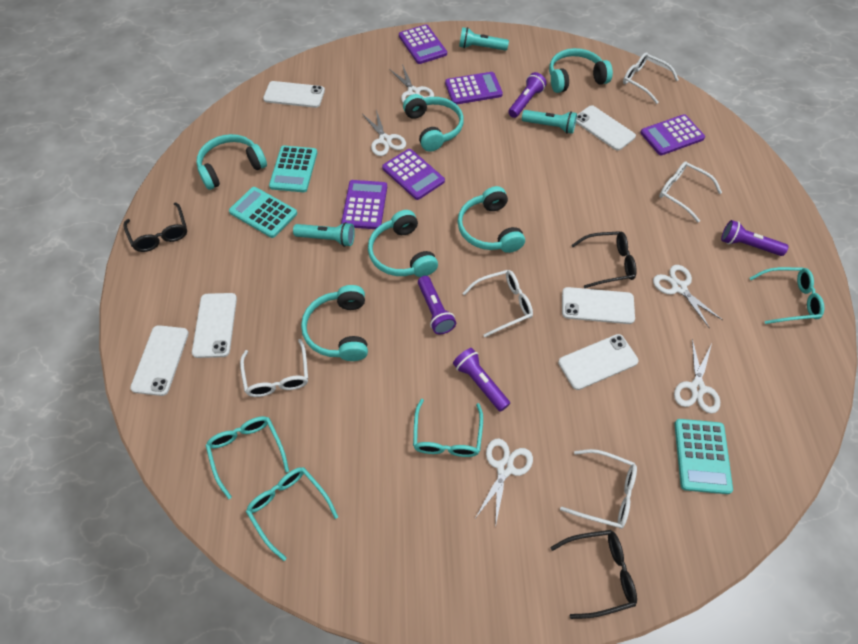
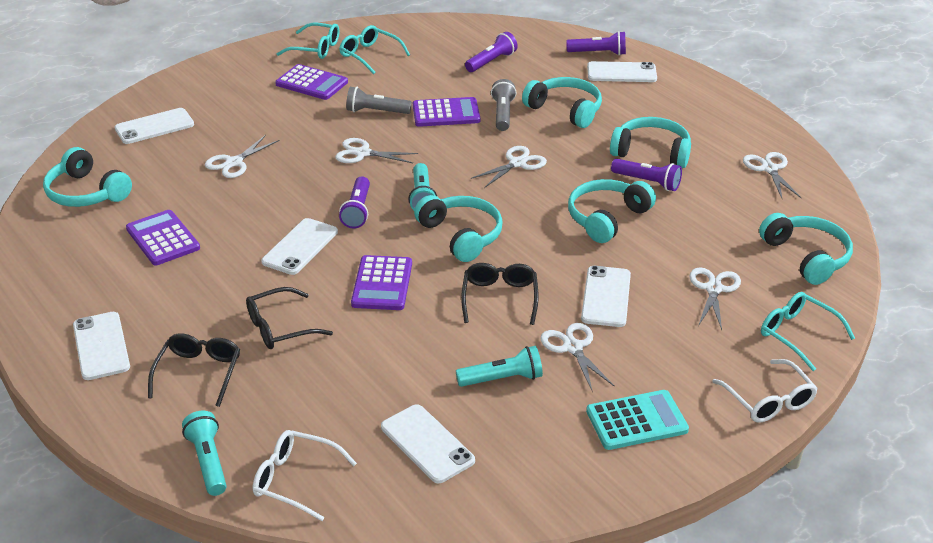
grey flashlight: none = 0 -> [346,87,412,114] [491,79,516,131] = 2
purple calculator: [341,180,387,229] [382,149,445,200] [399,24,447,64] [445,72,503,104] [640,114,705,155] = 5 -> [126,210,200,265] [275,64,348,100] [351,255,412,310] [413,97,480,127] = 4
turquoise calculator: [229,187,297,238] [269,146,317,192] [674,419,733,494] = 3 -> [586,390,689,450] = 1
turquoise glasses: [205,416,289,499] [246,467,338,561] [413,399,483,457] [750,267,824,324] = 4 -> [277,23,339,59] [339,25,410,74] [761,292,855,371] = 3
white glasses: [240,339,308,397] [462,270,533,337] [560,449,637,529] [623,52,679,104] [659,161,722,222] = 5 -> [253,430,357,521] [712,359,818,422] = 2
white scissors: [362,110,406,156] [389,64,434,103] [476,438,533,528] [653,265,723,327] [674,339,720,414] = 5 -> [205,135,280,178] [335,138,418,163] [471,146,547,188] [540,323,615,392] [689,267,741,330] [743,152,801,198] = 6

